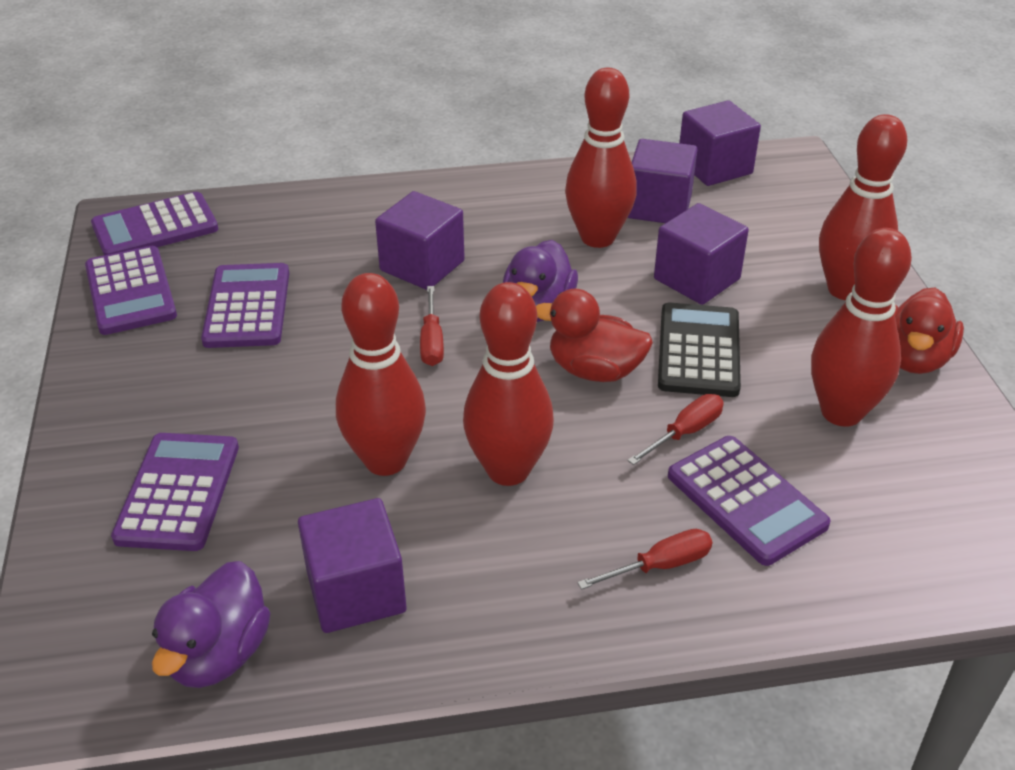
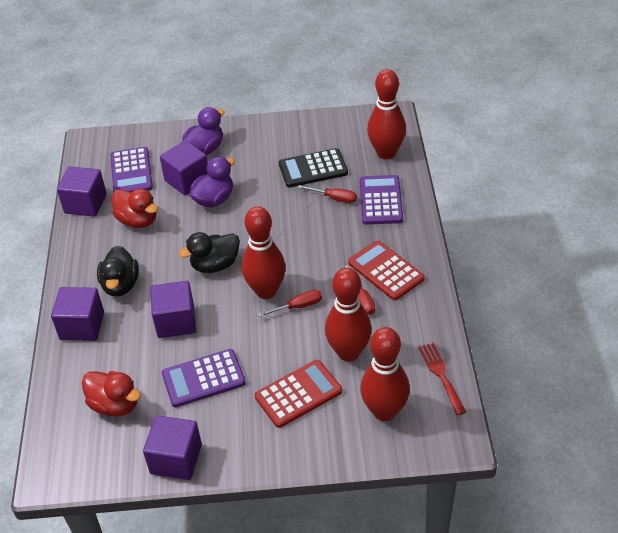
black duck: none = 0 -> [97,246,139,296] [179,232,240,273] = 2
purple calculator: [85,246,177,335] [91,192,218,255] [111,433,239,551] [201,263,289,348] [668,436,831,566] = 5 -> [110,147,153,192] [162,349,246,407] [360,175,403,225] = 3
red bowling pin: [336,273,426,476] [463,282,554,486] [565,68,637,248] [811,228,912,427] [819,114,907,300] = 5 -> [242,206,286,299] [325,268,372,361] [360,327,410,421] [367,69,406,159] = 4
red calculator: none = 0 -> [255,360,342,428] [348,241,425,300] = 2
red fork: none = 0 -> [418,343,466,415] = 1

